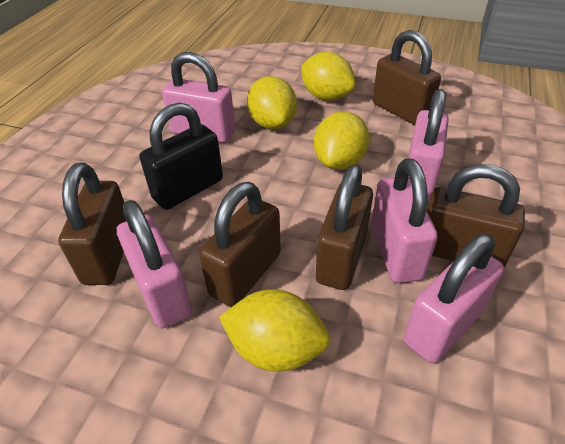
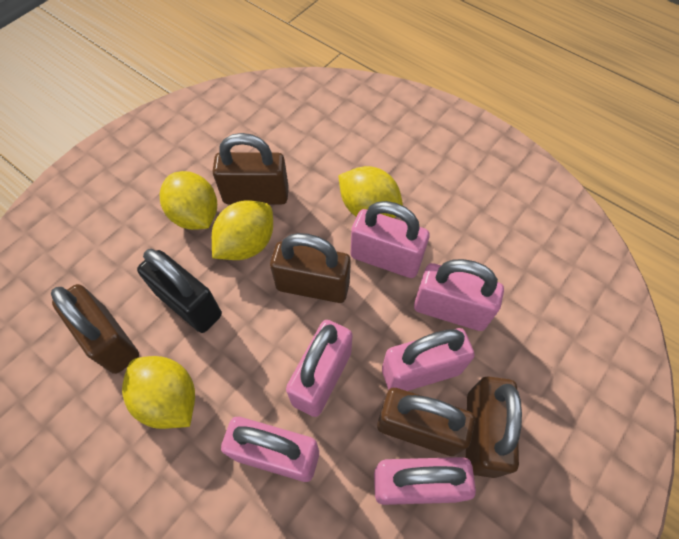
pink padlock: [117,200,192,328] [162,52,235,143] [371,158,438,283] [404,234,504,363] [408,89,449,200] = 5 -> [221,417,319,482] [286,320,353,417] [350,201,430,278] [374,457,476,505] [382,328,475,391] [414,259,504,331] = 6

